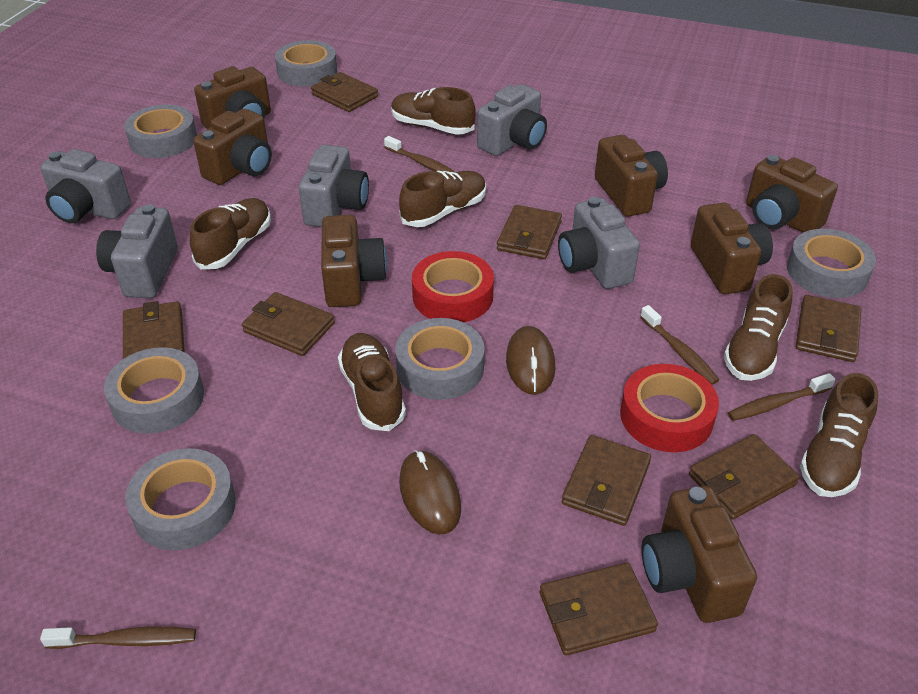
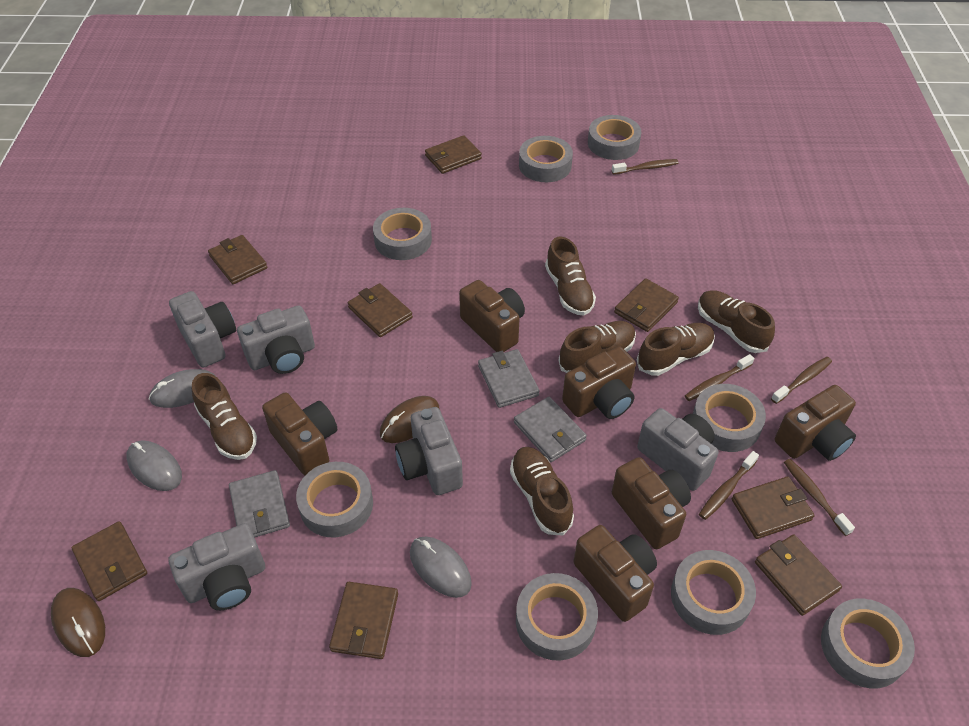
brown camera: [193,109,272,185] [194,66,271,129] [321,215,387,307] [595,135,668,217] [642,486,757,623] [691,203,773,294] [746,155,838,233] = 7 -> [262,393,338,475] [459,280,525,352] [562,346,636,419] [574,525,657,622] [612,457,691,549] [775,385,856,461] = 6
brown toothbrush: [40,626,196,649] [384,136,456,173] [640,305,719,385] [728,373,835,421] = 4 -> [612,159,678,175] [685,354,754,401] [699,451,759,520] [771,357,832,404] [784,459,855,536] = 5
grey mouse: none = 0 -> [126,440,182,491] [149,369,215,408] [410,537,472,598] = 3
grey tape: [104,347,204,434] [124,105,197,158] [125,448,236,550] [275,40,337,86] [395,318,485,400] [787,229,876,298] = 6 -> [296,462,373,537] [373,208,432,260] [516,573,598,661] [519,136,573,182] [588,115,641,160] [671,550,756,635] [693,384,766,452] [821,599,915,688] = 8
grey wallet: none = 0 -> [229,470,290,538] [478,349,540,408] [514,397,587,462] = 3
red tape: [412,251,494,322] [620,364,719,452] = 2 -> none = 0

